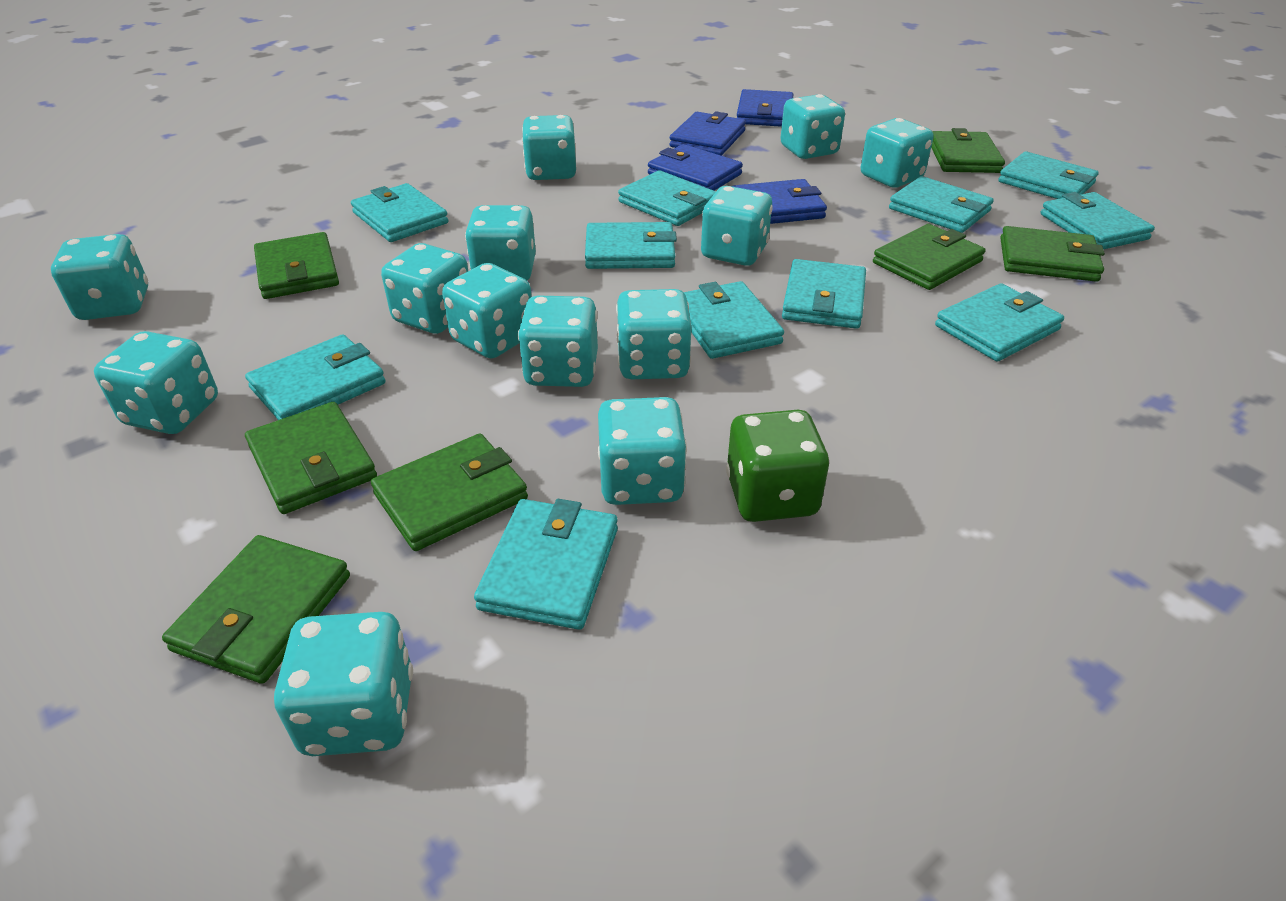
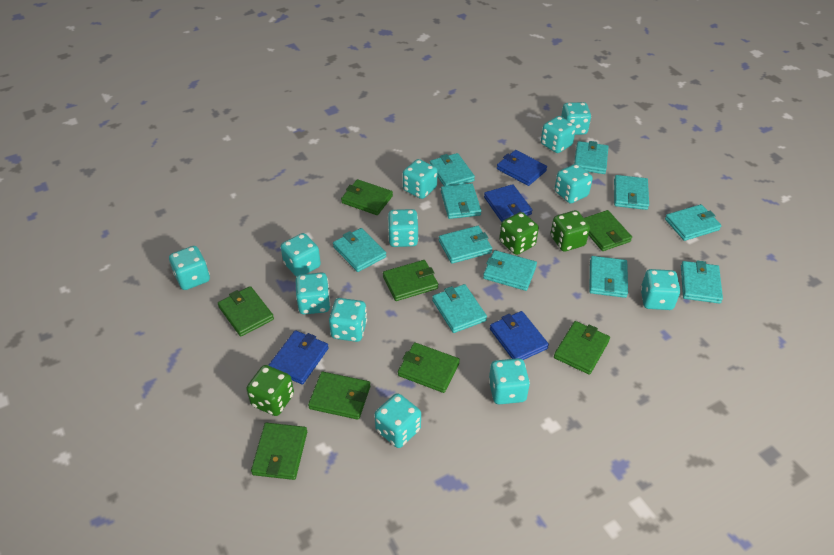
green dice: [726,410,829,522] = 1 -> [246,365,294,416] [499,212,539,255] [550,210,590,252] = 3
green wallet: [162,535,350,684] [245,402,377,514] [254,232,339,299] [371,434,528,551] [873,224,985,290] [931,128,1005,173] [1000,226,1105,282] = 7 -> [218,286,274,337] [251,423,307,480] [308,372,370,420] [341,179,393,215] [383,260,438,301] [398,342,460,393] [554,321,610,375] [584,210,632,251] = 8
turquoise dice: [51,234,148,320] [94,331,218,434] [274,612,413,756] [381,243,468,334] [442,263,532,359] [465,205,536,281] [518,295,598,387] [522,115,576,180] [598,397,687,505] [616,289,691,379] [701,186,773,266] [780,94,845,159] [861,118,933,188] = 13 -> [169,246,210,290] [281,233,321,277] [296,272,330,315] [329,298,367,342] [375,393,421,448] [388,209,419,247] [403,159,438,199] [488,358,530,404] [541,116,576,153] [555,164,593,203] [561,102,591,135] [640,269,681,310] = 12

